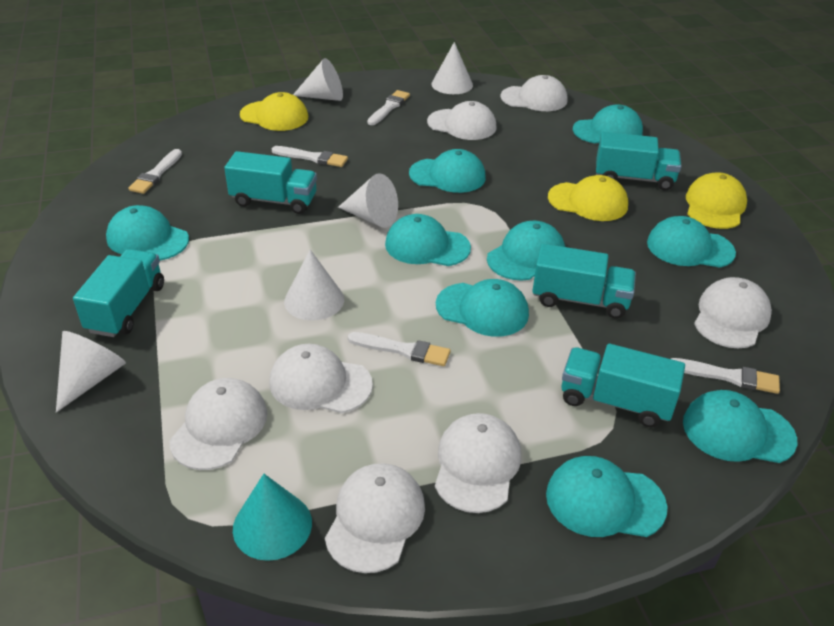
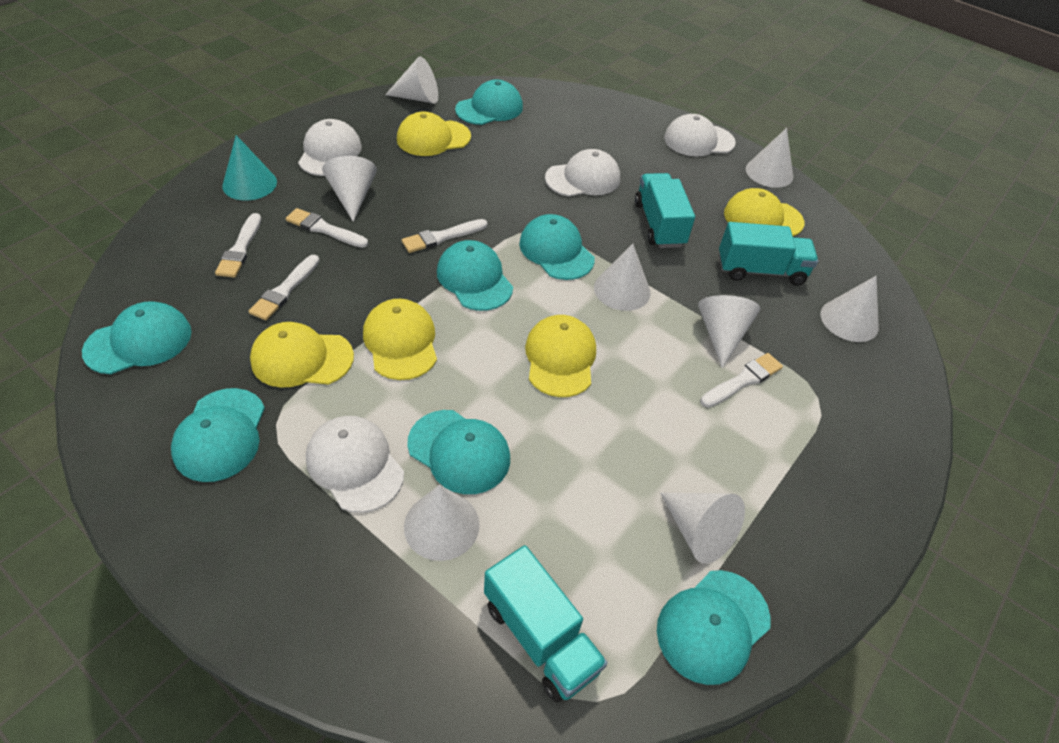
turquoise cap: [106,205,189,260] [385,214,471,266] [409,149,486,193] [436,279,529,337] [487,221,565,281] [546,456,667,537] [573,104,643,143] [647,216,736,268] [683,390,797,463] = 9 -> [82,301,192,374] [171,388,265,482] [407,410,510,494] [437,240,513,311] [455,80,523,125] [519,214,595,280] [657,570,771,685] = 7
turquoise truck: [73,249,164,337] [224,151,317,214] [532,244,636,319] [562,344,685,427] [596,132,682,190] = 5 -> [484,545,608,703] [635,173,695,248] [719,222,818,286] = 3
white cap: [169,378,267,470] [270,344,373,413] [325,463,425,573] [427,101,497,140] [435,413,521,513] [500,75,567,111] [694,277,772,348] = 7 -> [298,119,362,176] [306,416,404,513] [545,149,620,197] [664,114,736,156] = 4
white cone: [56,331,126,413] [284,250,344,321] [293,58,343,101] [338,173,398,228] [431,42,473,94] = 5 -> [322,156,377,222] [385,56,438,104] [404,485,480,561] [594,244,651,311] [660,492,745,564] [698,295,760,368] [746,128,793,188] [820,276,879,342] = 8
yellow cap: [240,92,308,131] [548,175,628,221] [686,172,747,229] = 3 -> [250,322,354,388] [363,299,437,380] [397,111,471,156] [525,315,596,397] [724,188,804,236] = 5

